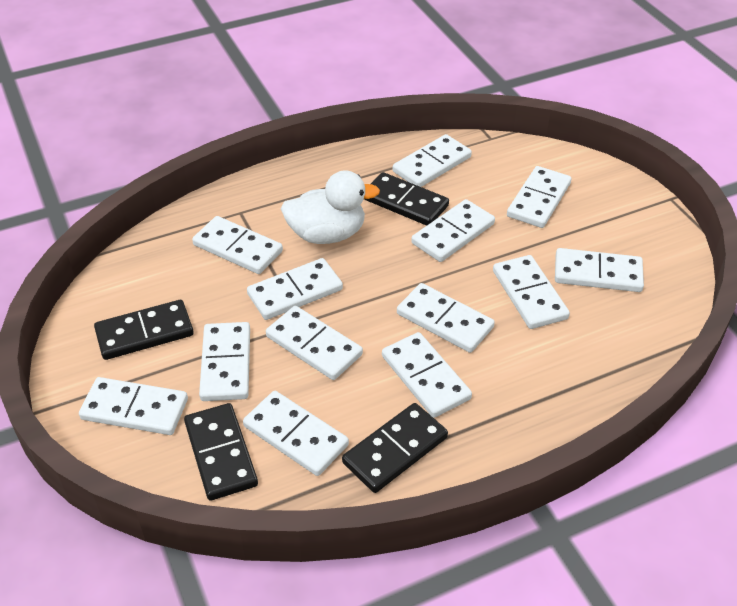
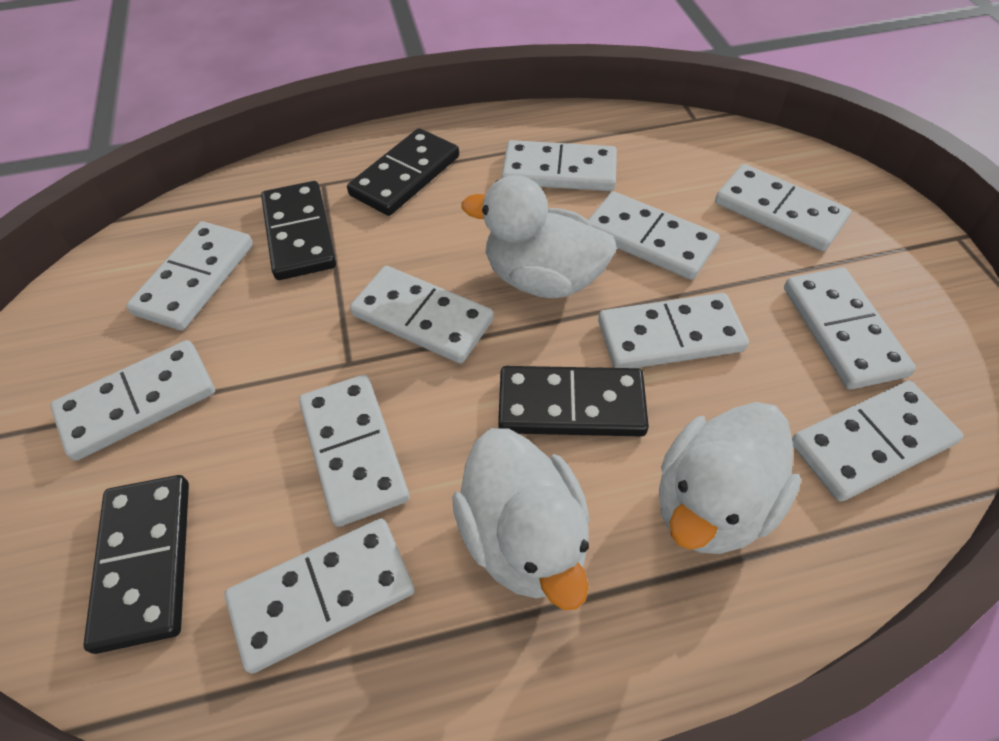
white domino: [79,377,188,435] [192,216,283,274] [199,322,250,401] [243,391,349,476] [247,258,343,320] [266,306,363,380] [382,332,472,418] [393,134,472,187] [397,283,495,353] [411,199,495,262] [493,255,570,329] [507,166,572,228] [555,248,644,292] = 13 -> [50,340,215,461] [126,221,253,331] [224,518,414,674] [299,375,410,527] [350,266,494,364] [502,140,617,191] [588,191,720,280] [598,293,749,368] [715,164,851,251] [784,267,916,390] [792,381,963,502] = 11
white duck: [281,170,380,244] = 1 -> [452,428,590,610] [461,175,617,298] [659,402,801,554] = 3

